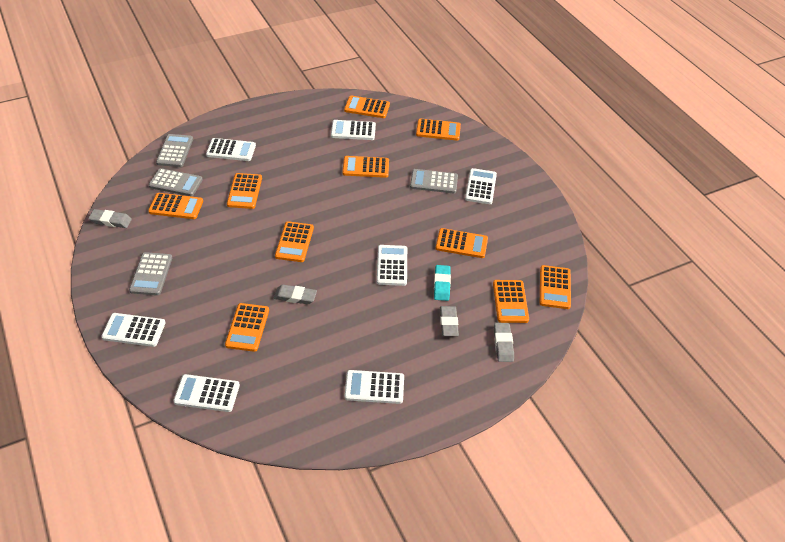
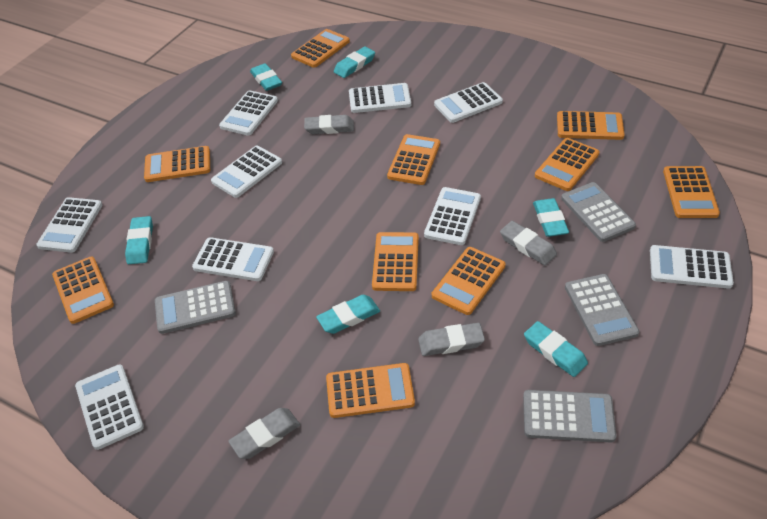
turquoise eraser: [434,265,451,301] = 1 -> [125,216,153,264] [250,63,282,91] [316,295,380,334] [334,47,375,78] [524,321,588,377] [533,198,569,237] = 6
white calculator: [101,313,166,347] [173,374,240,412] [206,138,256,161] [331,120,376,140] [344,370,404,404] [377,245,407,286] [465,168,497,204] = 7 -> [36,197,102,253] [75,365,144,450] [192,237,274,281] [211,146,282,198] [219,90,278,136] [349,83,411,113] [424,187,481,245] [434,82,503,123] [650,245,734,289] = 9

